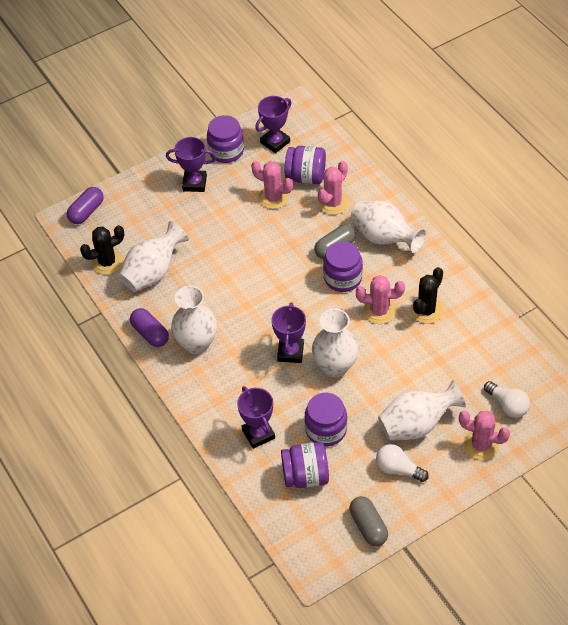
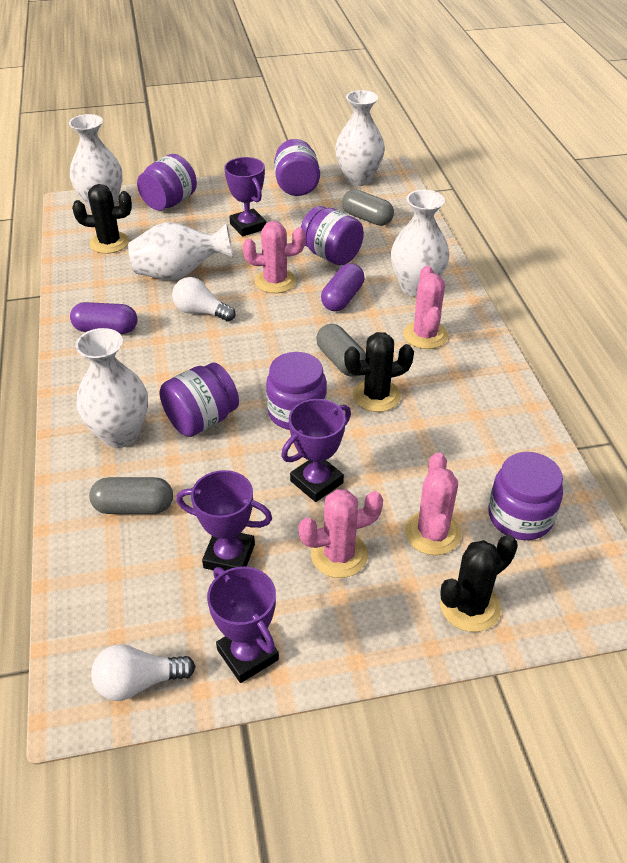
black cactus: [80,225,124,275] [410,267,443,324] = 2 -> [72,184,132,254] [344,332,414,412] [440,535,518,632] = 3
grey capsule: [314,224,356,259] [350,496,388,546] = 2 -> [89,477,173,514] [316,324,366,377] [342,189,394,226] = 3
purple jar: [207,115,244,163] [281,442,329,488] [285,146,326,184] [305,392,347,446] [323,241,363,292] = 5 -> [137,154,197,211] [160,362,239,437] [266,352,327,430] [274,139,320,196] [301,206,364,265] [488,452,563,540] = 6

